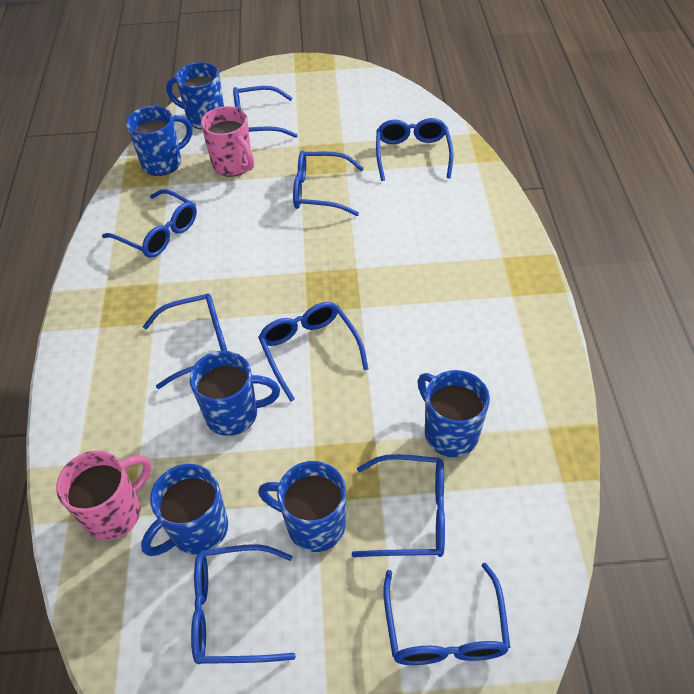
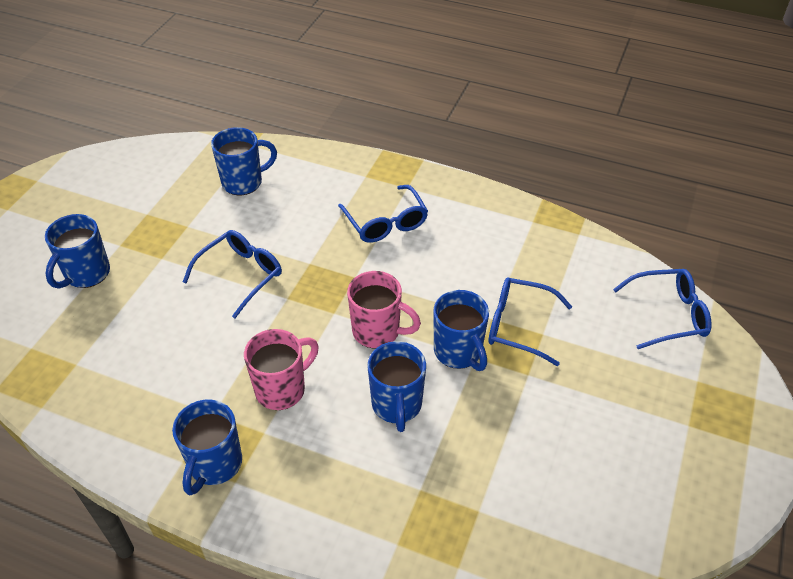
blue glasses: [102,189,197,258] [143,293,227,389] [191,544,296,664] [233,86,298,138] [258,302,368,402] [293,151,364,216] [352,454,445,557] [376,118,453,181] [383,563,510,665] = 9 -> [183,230,282,318] [338,185,428,243] [488,277,572,366] [613,269,712,349] = 4
blue mug: [126,106,192,176] [141,464,228,556] [166,62,224,129] [189,351,280,436] [258,461,346,552] [417,370,490,457] = 6 -> [45,214,110,289] [172,399,242,495] [211,127,277,195] [368,341,426,432] [433,290,489,371] = 5

